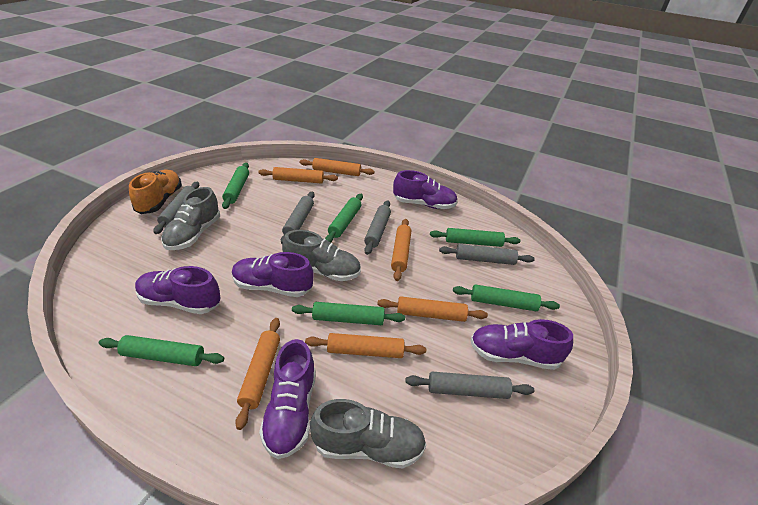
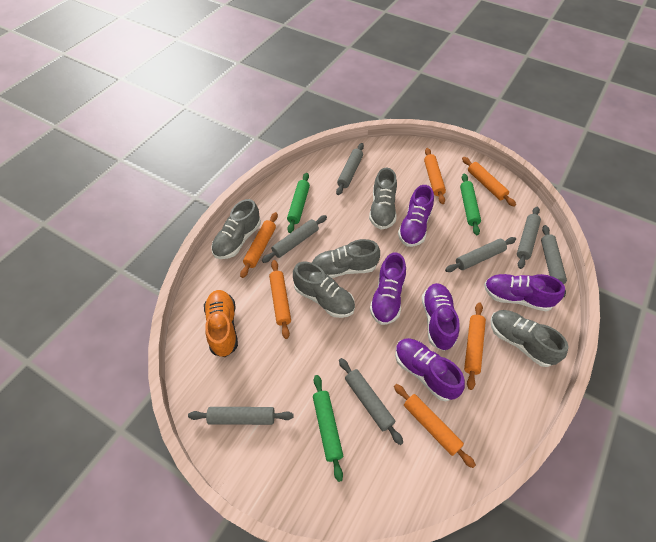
green rolling pin: [99,335,224,366] [222,163,249,209] [292,302,405,325] [325,194,363,242] [430,228,521,247] [453,284,560,311] = 6 -> [287,173,310,233] [313,375,343,482] [460,174,481,235] = 3
grey rolling pin: [153,182,199,234] [281,191,315,244] [364,200,391,255] [405,372,534,399] [439,244,535,265] = 5 -> [188,407,294,425] [262,215,327,263] [336,143,364,195] [339,358,403,445] [445,237,516,272] [517,207,541,269] [541,225,567,297] = 7
grey shoe: [161,187,220,250] [282,230,361,281] [310,399,426,469] = 3 -> [211,199,261,259] [293,262,355,318] [312,239,380,278] [369,168,397,230] [490,310,568,367] = 5

